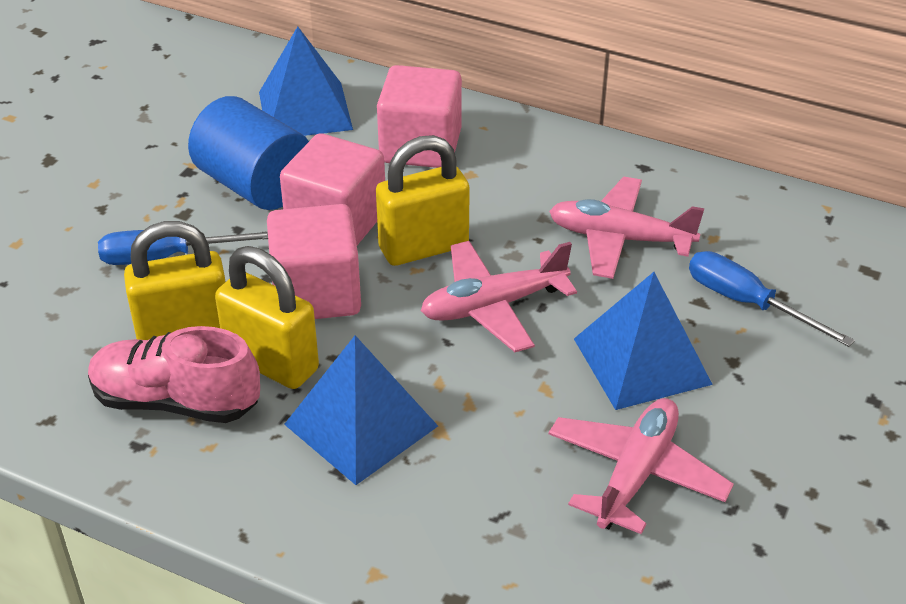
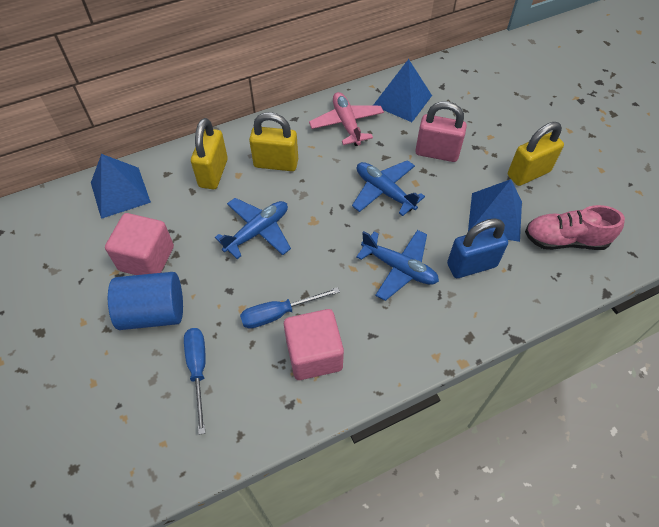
blue padlock: none = 0 -> [447,218,508,278] = 1
blue plane: none = 0 -> [215,198,291,259] [352,160,425,216] [356,230,439,301] = 3
pink cube: [267,204,361,319] [280,133,385,245] [377,65,462,168] = 3 -> [105,213,174,275] [284,309,344,380] = 2
pink padlock: none = 0 -> [415,101,467,162] = 1
pink plane: [421,241,577,352] [548,398,734,534] [549,177,704,279] = 3 -> [309,92,384,146] = 1

